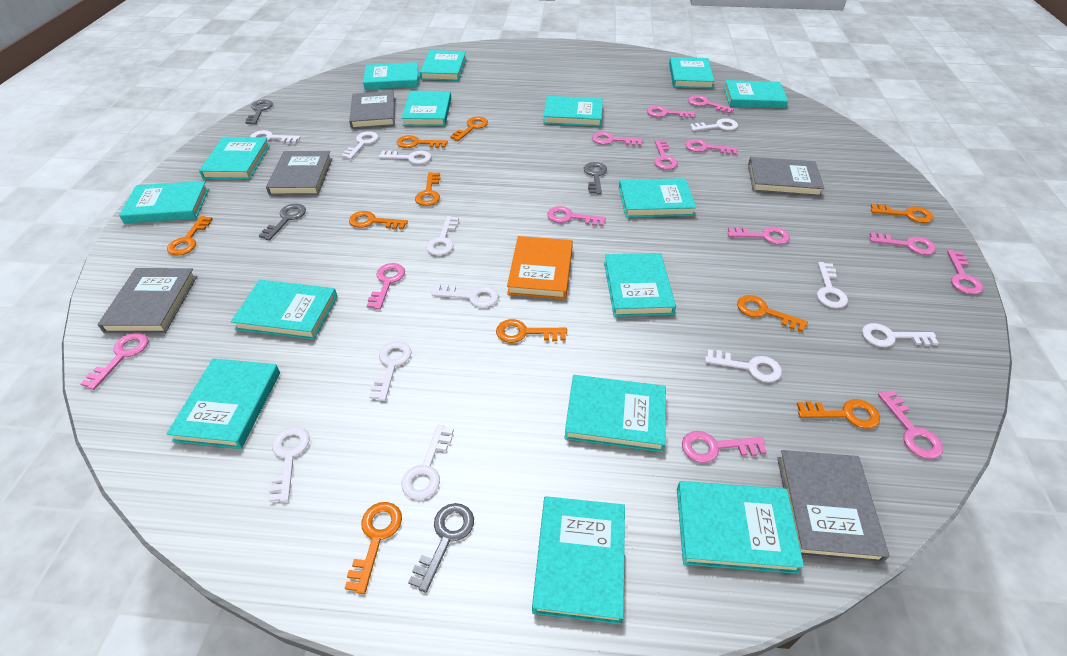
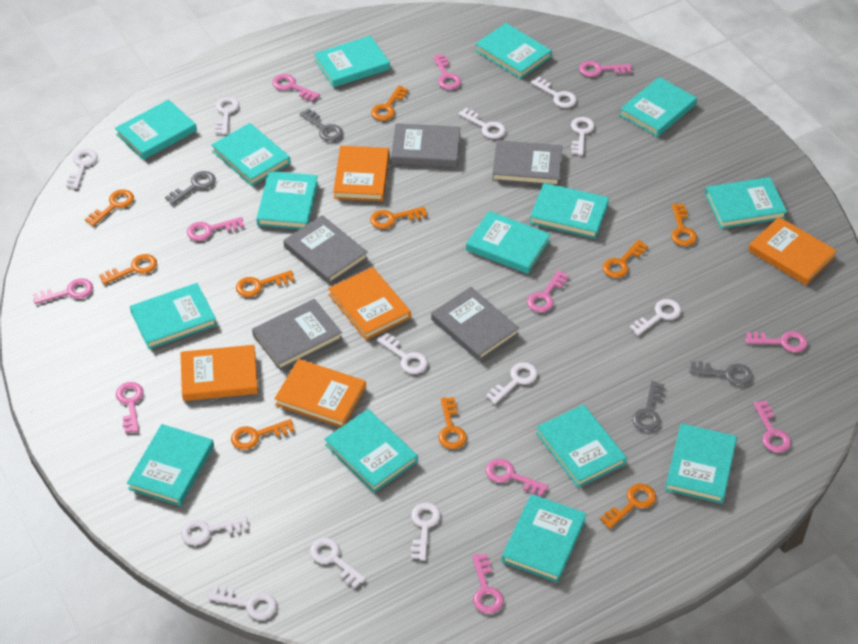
orange book: [507,236,573,299] = 1 -> [180,345,258,401] [274,359,366,427] [328,267,411,340] [333,146,389,201] [748,217,837,285] = 5
pink key: [80,333,148,390] [366,263,405,310] [547,206,606,226] [592,132,643,146] [647,106,695,118] [654,140,678,170] [682,431,767,463] [685,139,738,155] [688,95,734,114] [728,227,790,244] [869,232,936,255] [878,390,943,459] [947,250,983,294] = 13 -> [33,278,93,304] [116,382,144,433] [187,217,244,241] [272,74,320,102] [433,54,461,90] [472,553,504,614] [486,459,548,497] [527,270,569,312] [579,61,632,77] [746,331,807,352] [753,401,791,453] = 11

